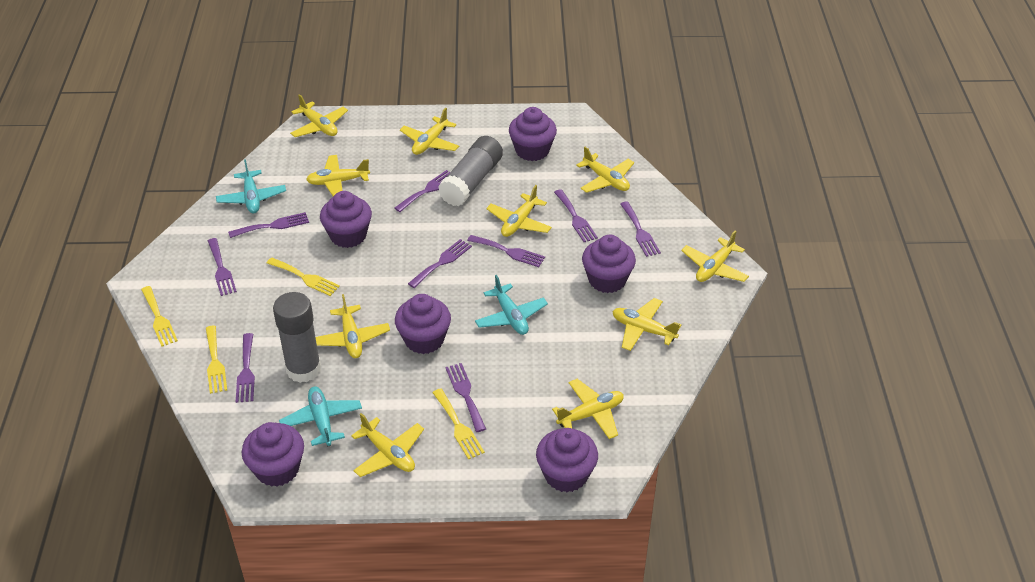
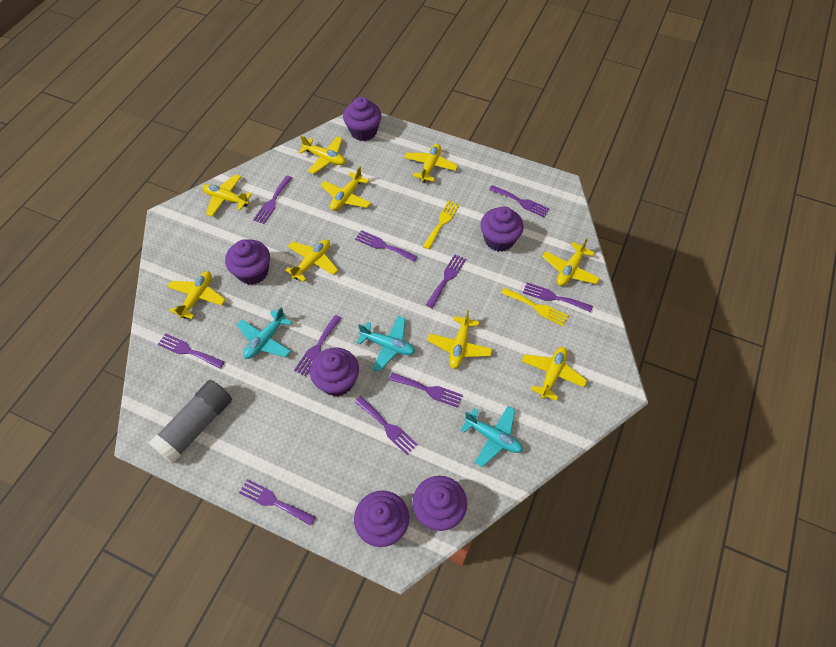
grey glue stick: [273,292,321,383] [438,136,503,206] = 2 -> [148,380,232,464] = 1
purple fork: [208,238,237,296] [228,212,309,238] [236,333,255,403] [394,170,450,212] [408,239,472,288] [445,363,486,432] [467,235,545,267] [554,189,598,242] [620,201,661,257] = 9 -> [158,333,224,369] [239,479,315,526] [253,175,292,224] [294,315,342,376] [355,230,418,262] [355,396,418,455] [389,373,463,408] [426,254,466,308] [489,185,549,217] [523,283,593,312] = 10
yellow fork: [141,286,178,347] [206,326,227,394] [267,258,340,296] [432,389,485,460] = 4 -> [423,201,460,249] [501,288,568,326] = 2
yellow plane: [290,94,348,137] [306,155,370,197] [315,294,390,358] [351,413,424,477] [400,108,459,155] [486,185,552,237] [552,379,624,439] [576,147,634,193] [612,298,681,351] [681,230,749,282] = 10 -> [167,271,226,319] [202,174,252,217] [285,239,338,282] [298,135,345,174] [321,166,371,211] [404,144,458,182] [428,310,492,369] [522,347,587,401] [542,238,600,286] = 9

